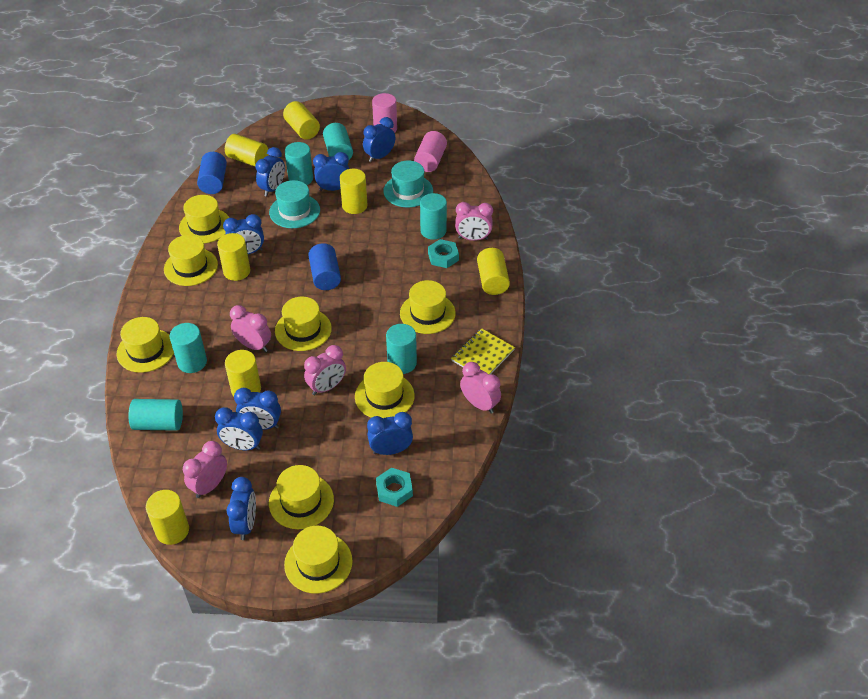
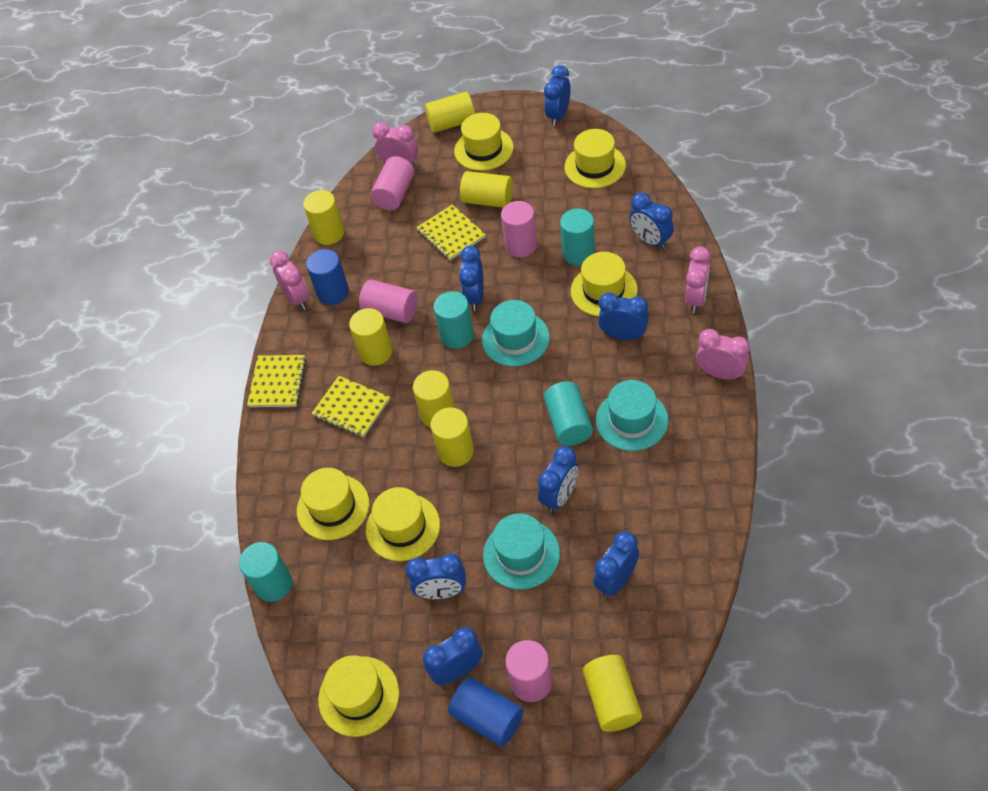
pink clock: [183,441,227,498] [230,305,271,352] [304,345,346,395] [455,202,493,241] [460,362,501,414] = 5 -> [270,251,309,310] [372,122,418,168] [685,246,711,313] [696,329,750,380] = 4
pink cylinder: [372,93,397,133] [414,131,447,172] = 2 -> [359,279,418,323] [371,156,414,210] [501,201,537,257] [505,640,552,702] = 4
turquoise cylinder: [129,399,183,431] [170,323,207,373] [285,142,313,185] [323,123,353,160] [386,324,417,374] [420,193,447,240] = 6 -> [239,542,292,602] [434,291,474,349] [544,381,593,446] [560,209,595,265] = 4
turquoise hat: [269,180,320,228] [383,161,433,207] = 2 -> [482,300,550,366] [483,514,560,590] [596,380,669,451] = 3
turquoise nut: [376,468,413,507] [428,239,459,268] = 2 -> none = 0
yellow hat: [117,317,174,373] [164,235,218,286] [179,195,229,243] [269,465,334,529] [275,297,332,351] [284,526,352,594] [355,362,415,418] [400,280,456,334] = 8 -> [297,468,369,540] [318,655,399,737] [366,487,440,561] [454,113,514,171] [565,129,626,188] [571,252,637,316] = 6
yellow notebook: [451,328,515,374] = 1 -> [247,355,306,407] [312,376,390,437] [416,204,486,260] = 3

